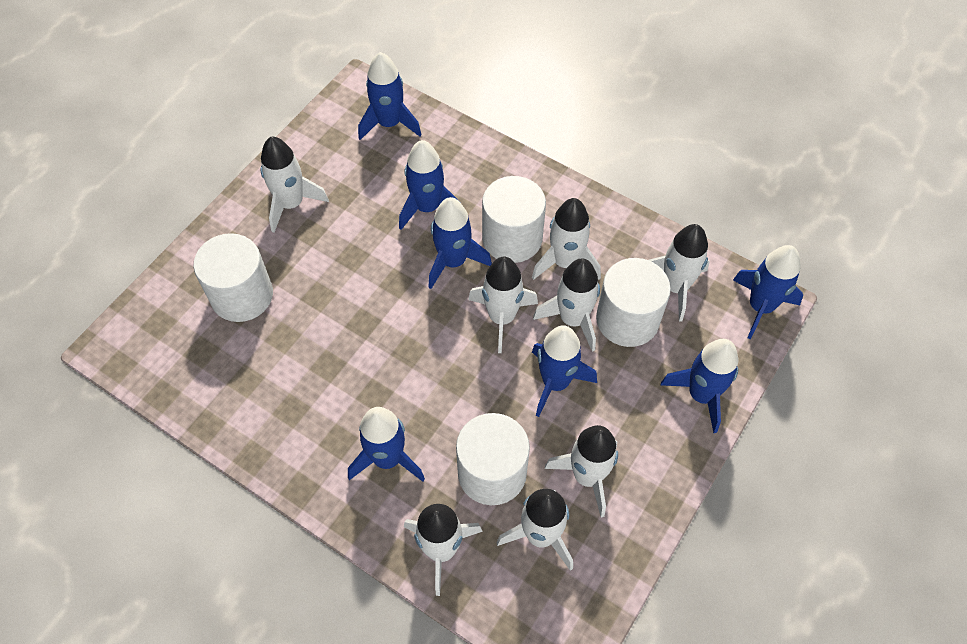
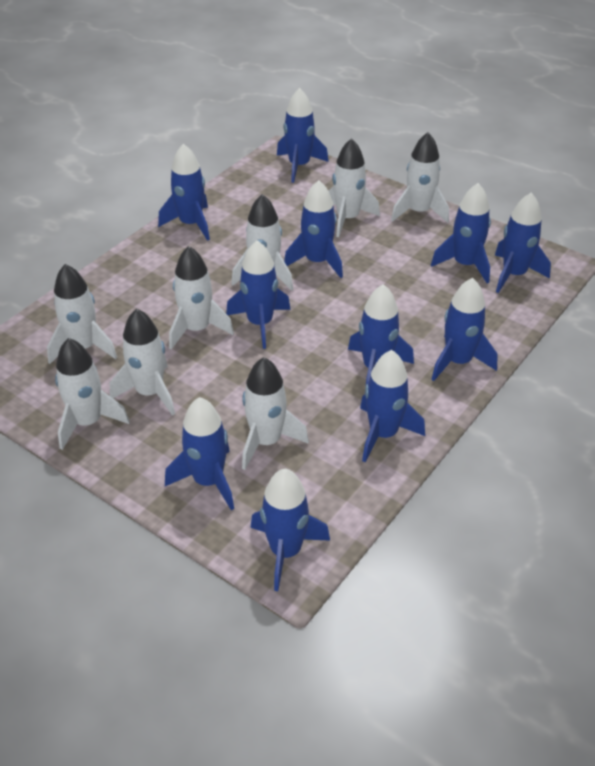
blue rocket: [348,407,425,482] [358,52,421,140] [399,140,461,230] [428,197,492,289] [532,325,597,417] [661,339,738,433] [733,245,803,339] = 7 -> [158,144,210,241] [165,397,234,510] [226,240,291,349] [250,469,330,591] [277,88,329,183] [284,180,343,278] [348,284,414,387] [360,350,425,462] [431,183,491,284] [431,278,498,381] [495,192,551,293] = 11
white cylinder: [193,233,273,322] [456,413,530,505] [482,176,546,263] [596,258,671,347] = 4 -> none = 0

